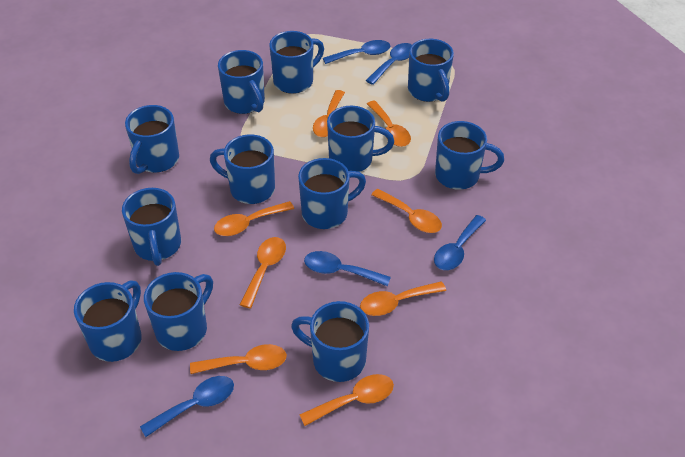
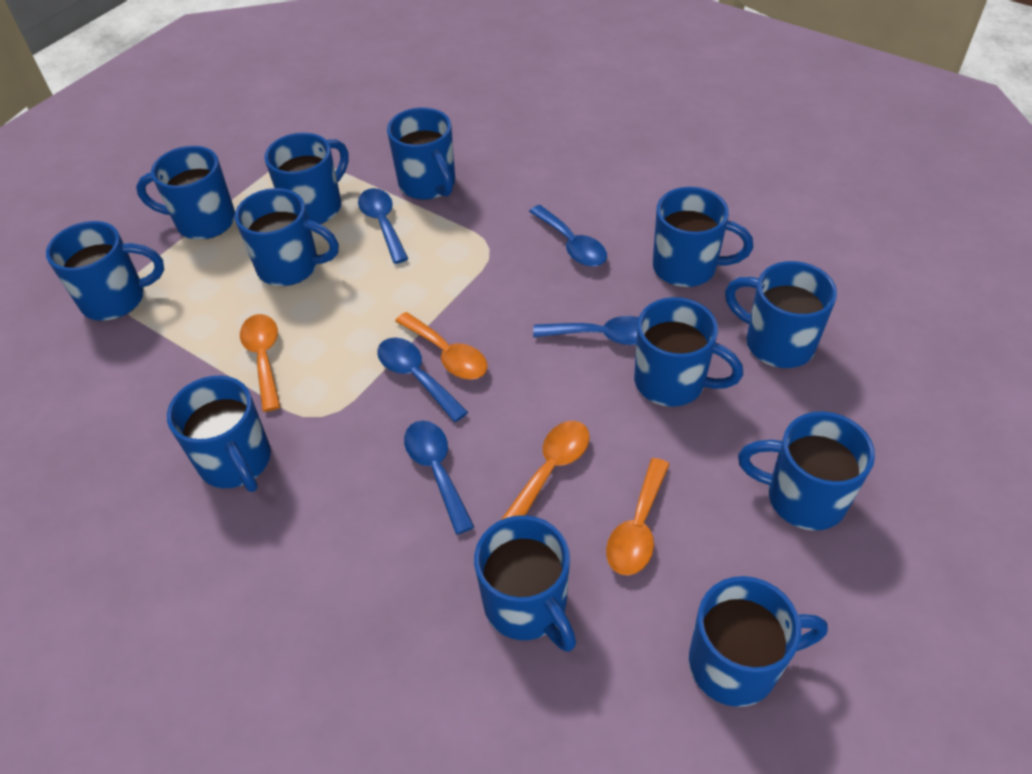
orange spoon: [190,344,287,374] [214,201,294,236] [240,237,286,309] [300,374,394,426] [313,90,345,137] [360,281,446,316] [367,101,411,147] [371,189,442,233] = 8 -> [240,314,281,412] [395,312,488,380] [501,421,590,520] [606,458,670,575] = 4

